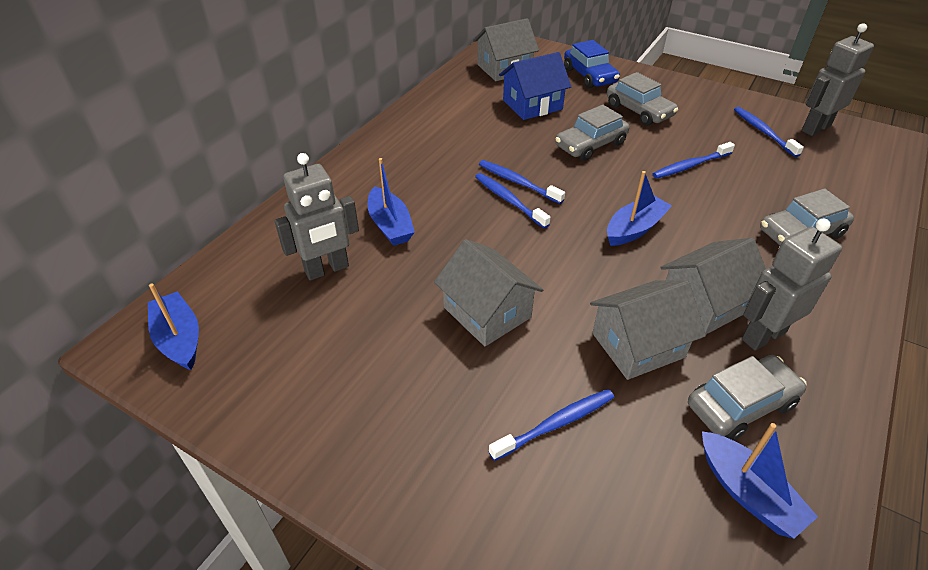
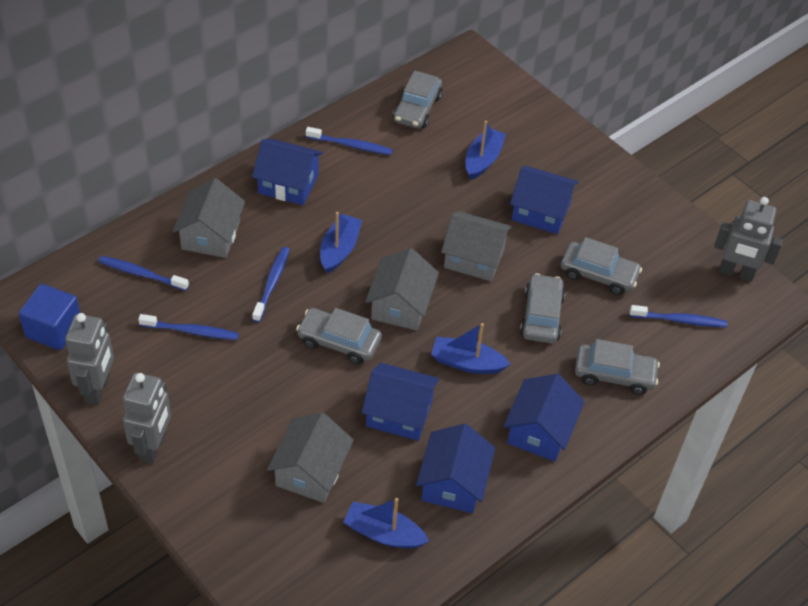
blue car: [564,40,620,88] = 1 -> none = 0
blue cube: none = 0 -> [19,284,80,350] = 1
blue house: [499,52,571,120] = 1 -> [252,139,323,205] [362,363,440,441] [416,424,495,513] [503,374,585,461] [510,166,579,234] = 5
grey car: [555,105,629,161] [607,72,678,126] [688,355,807,440] [760,189,854,245] = 4 -> [296,308,382,364] [393,71,443,129] [520,273,566,343] [561,237,642,295] [575,339,660,395] = 5

